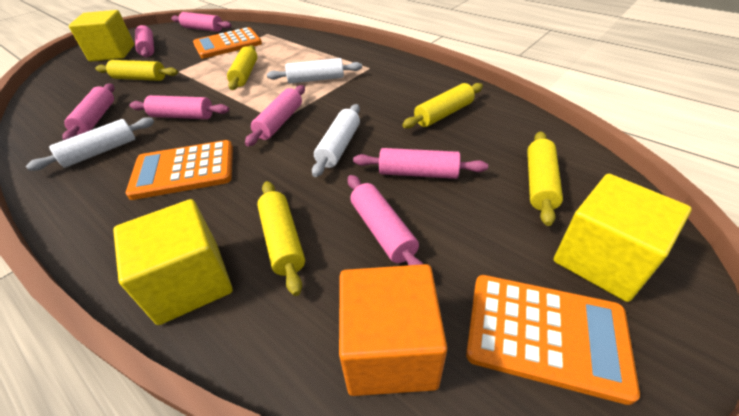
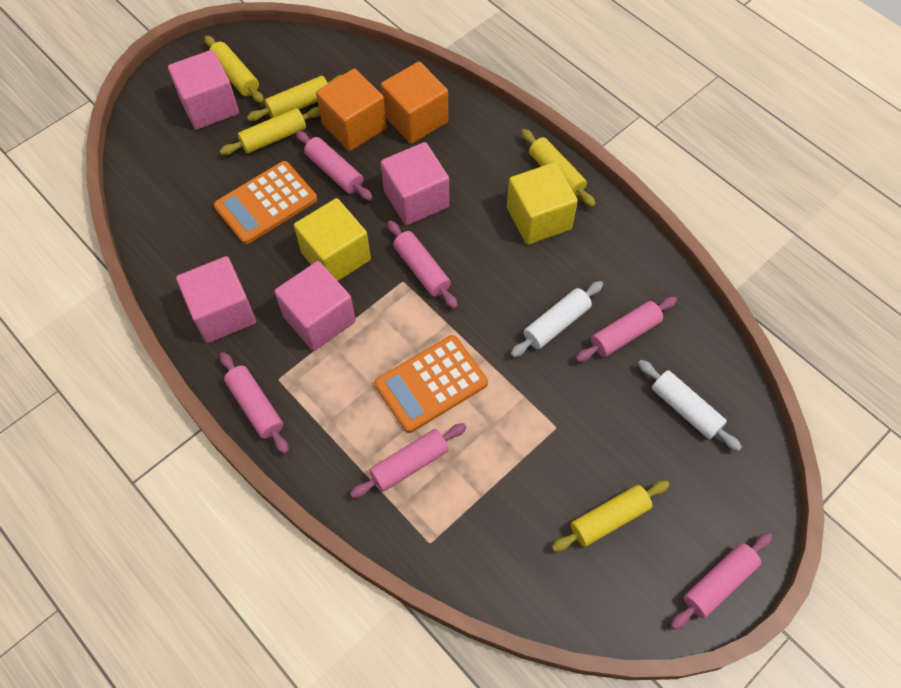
orange calculator: [126,140,233,200] [193,27,262,59] [466,275,640,405] = 3 -> [214,161,317,244] [374,335,488,433] = 2
orange cube: [339,264,447,396] = 1 -> [316,69,387,151] [381,62,448,144] = 2
pink cube: none = 0 -> [168,50,239,130] [176,256,256,343] [274,261,356,351] [381,142,449,226] = 4
pink rolling pin: [62,83,114,140] [129,95,229,119] [135,25,154,57] [171,12,232,32] [245,85,305,146] [348,175,423,265] [353,148,488,179] = 7 -> [220,352,289,454] [296,131,373,201] [350,423,467,498] [387,220,458,309] [576,297,677,362] [671,533,772,630] = 6
white rolling pin: [26,117,154,171] [267,58,362,84] [312,104,360,177] = 3 -> [511,281,603,357] [638,360,742,451] = 2
yellow cube: [69,10,134,62] [113,199,233,325] [554,174,692,302] = 3 -> [294,198,371,281] [507,162,578,245] = 2

